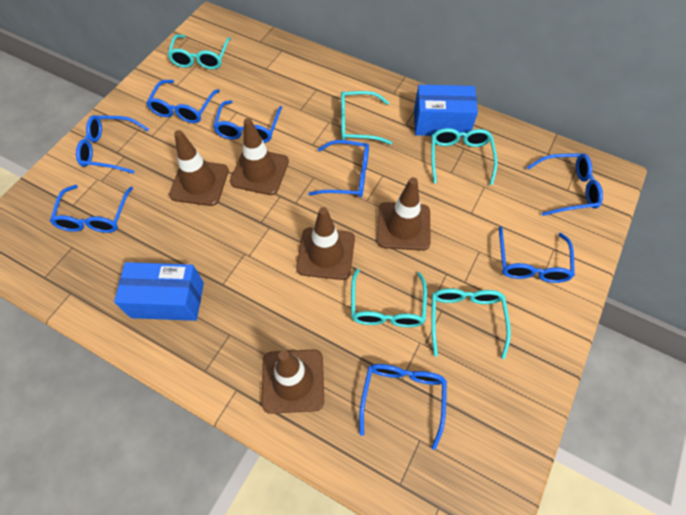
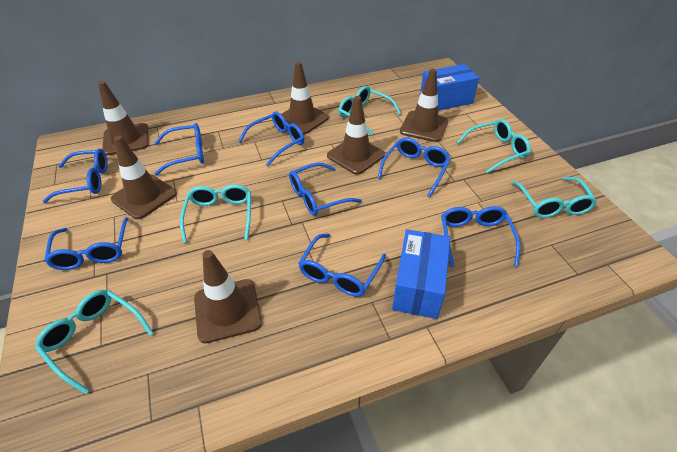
brown traffic cone: [169,130,229,206] [230,118,289,195] [262,349,324,414] [296,207,355,280] [377,177,431,251] = 5 -> [98,81,149,155] [111,136,177,219] [194,250,262,343] [281,62,329,135] [327,96,385,175] [400,69,448,142] = 6

